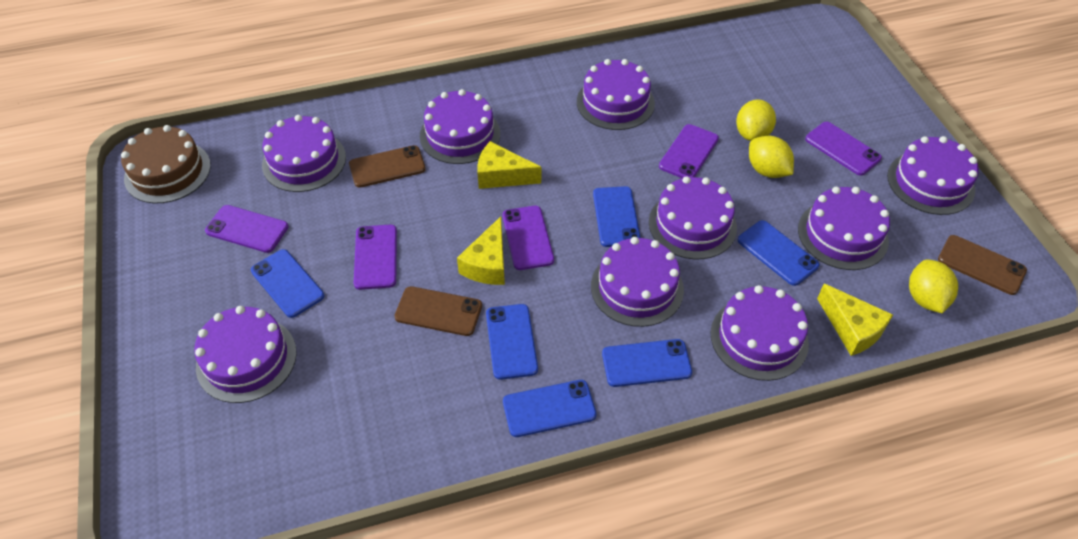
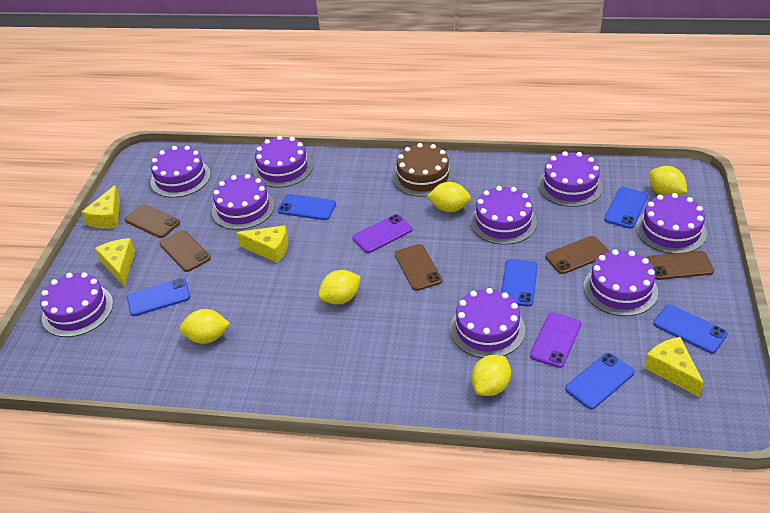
brown phone: [349,145,426,188] [395,286,482,336] [938,235,1027,295] = 3 -> [125,204,180,238] [160,230,211,272] [395,244,442,291] [545,236,610,274] [646,251,714,280] = 5
purple phone: [205,205,288,253] [354,224,397,290] [502,206,554,270] [659,124,719,178] [805,122,882,176] = 5 -> [352,214,413,253] [530,312,581,368] = 2
yellow cheese: [457,216,505,285] [477,141,541,189] [817,284,893,356] = 3 -> [82,185,120,228] [95,238,135,286] [236,225,288,263] [644,337,704,397] = 4
yellow lemon: [736,99,776,141] [749,136,794,178] [909,259,958,313] = 3 -> [180,309,230,344] [318,270,361,304] [427,182,471,212] [471,355,511,396] [649,166,687,195] = 5

